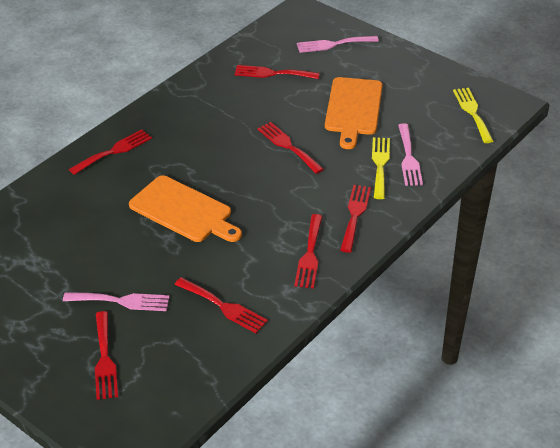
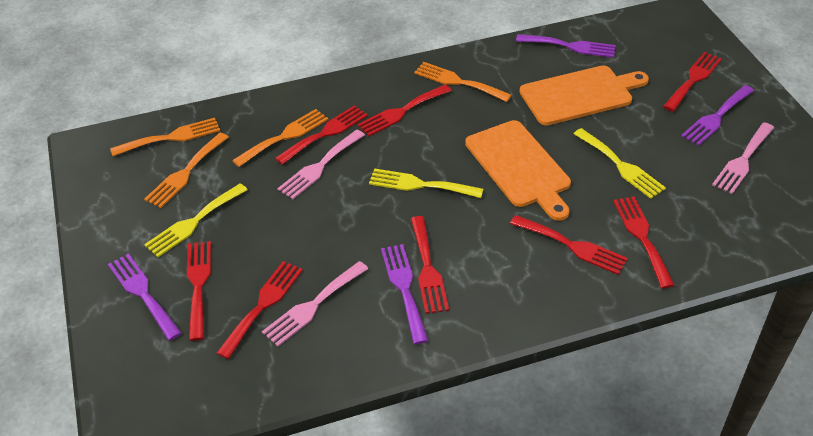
orange fork: none = 0 -> [110,118,220,156] [144,133,229,208] [232,109,329,167] [414,62,512,102] = 4
purple fork: none = 0 -> [108,253,182,341] [381,244,428,344] [516,34,616,58] [681,85,754,146] = 4
red fork: [69,129,152,175] [95,311,118,400] [174,277,268,333] [235,65,320,79] [257,122,324,174] [294,214,323,288] [340,185,371,253] = 7 -> [187,241,211,341] [217,261,303,359] [275,105,368,165] [358,84,452,136] [411,216,449,314] [510,215,628,275] [613,197,675,289] [663,52,722,111] = 8
yellow fork: [372,137,390,199] [453,88,493,143] = 2 -> [144,183,248,257] [369,168,483,198] [574,128,666,199] = 3

